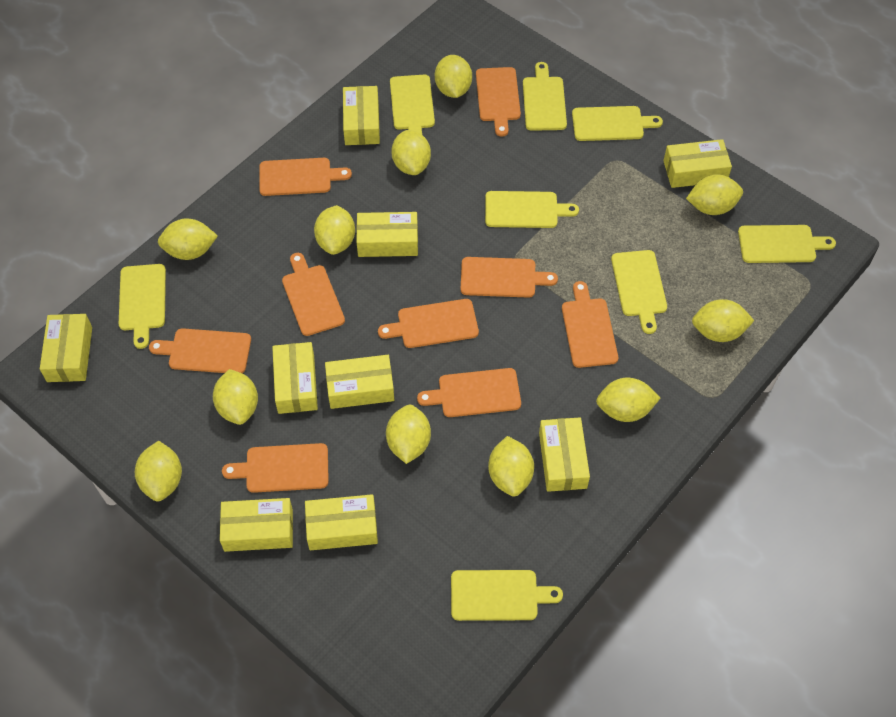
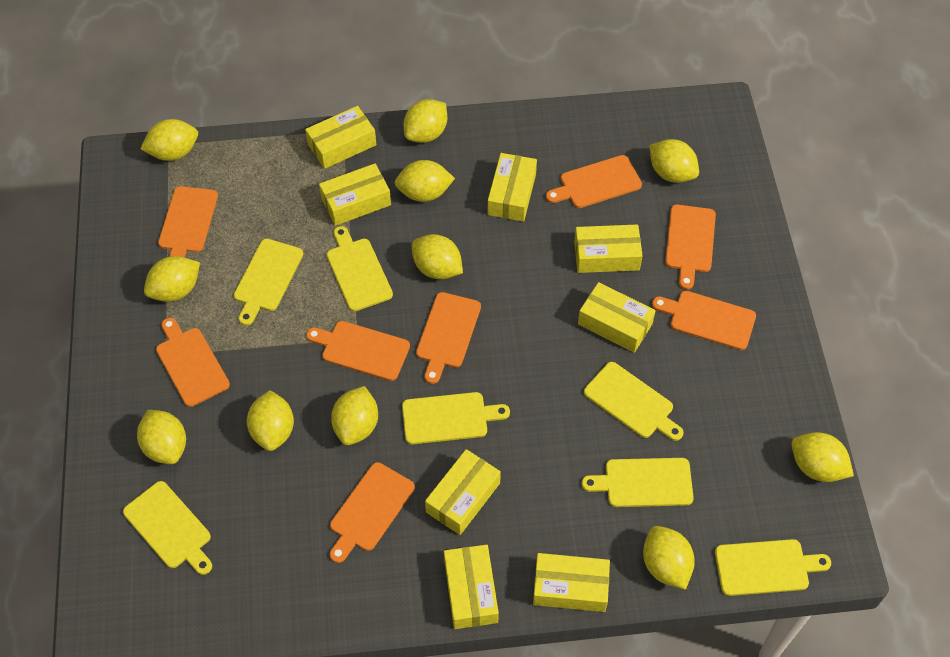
orange cutting board: [149,328,251,373] [222,443,329,493] [259,158,352,196] [282,253,345,336] [378,299,479,348] [417,368,521,417] [461,257,558,298] [476,67,521,137] [562,281,618,368] = 9 -> [156,318,230,407] [158,186,218,258] [306,321,410,381] [330,462,415,563] [416,292,481,384] [546,155,642,208] [652,291,756,350] [665,204,716,289] = 8
yellow box: [40,314,92,382] [220,498,293,552] [272,342,318,414] [305,494,378,550] [325,355,394,409] [343,86,380,145] [356,212,418,257] [539,417,590,492] [663,139,732,188] = 9 -> [305,106,376,169] [319,164,391,226] [425,449,501,535] [444,545,499,629] [488,153,537,222] [533,553,610,612] [574,224,643,273] [578,282,656,353] = 8
yellow cutting board: [119,264,166,349] [390,75,435,134] [451,570,563,621] [485,191,579,228] [523,62,567,131] [572,106,663,141] [611,250,667,334] [738,225,836,263] = 8 -> [123,481,212,575] [234,239,303,326] [326,226,393,311] [402,392,510,445] [581,458,694,507] [584,362,683,441] [715,539,831,596] = 7

